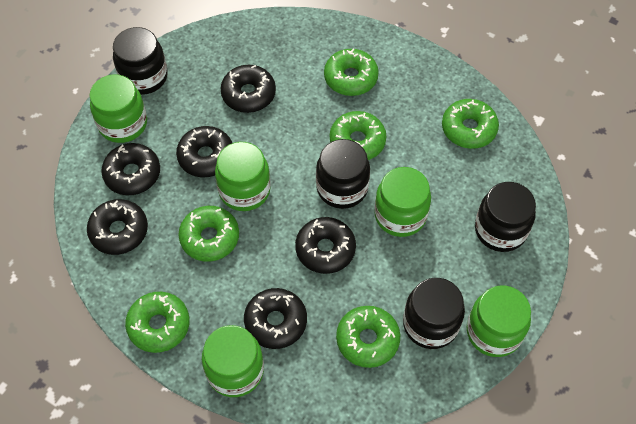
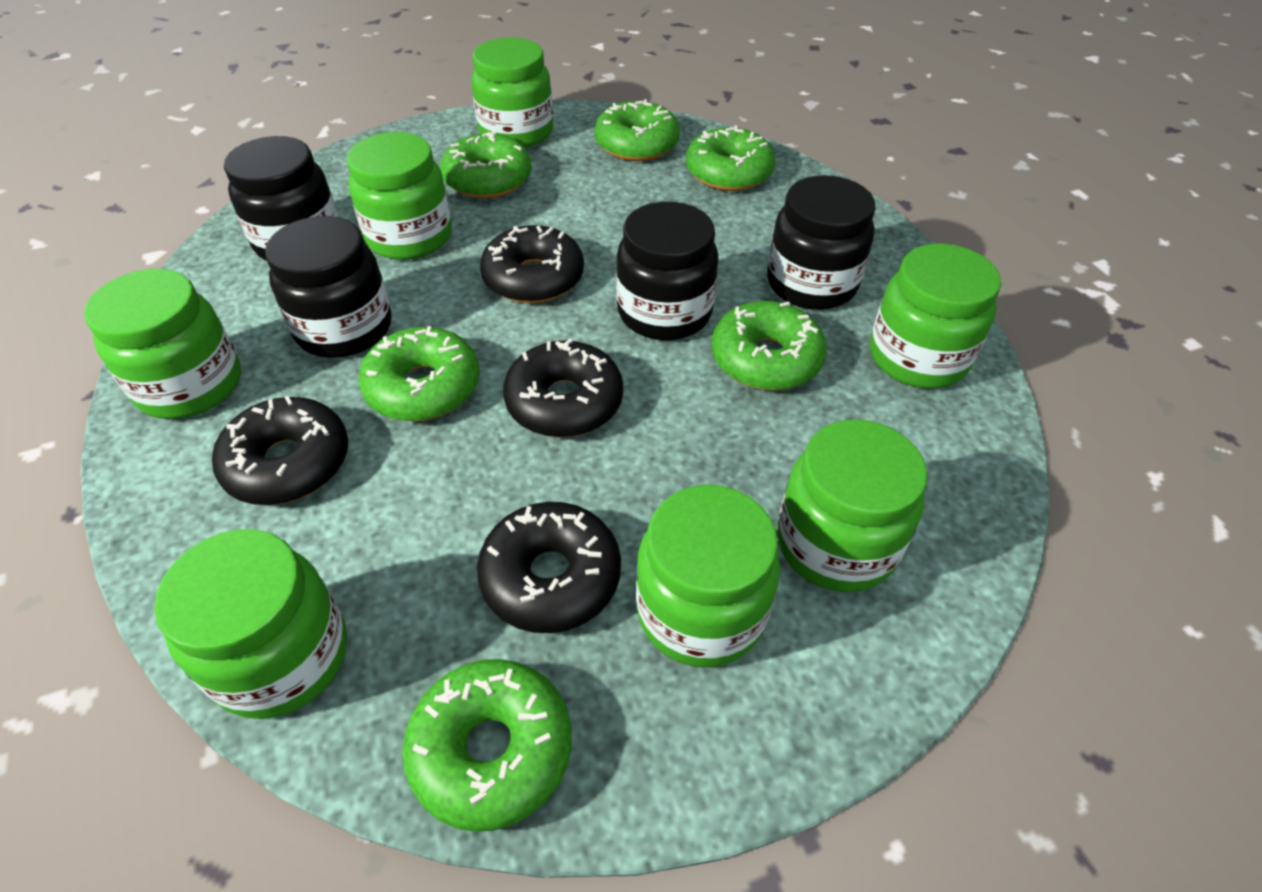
black donut: [87,199,148,255] [101,143,160,195] [176,126,232,177] [220,65,276,113] [244,288,307,349] [295,217,356,274] = 6 -> [212,396,348,505] [477,502,621,633] [480,225,584,303] [503,339,623,437] = 4
green jar: [90,75,147,143] [202,325,264,397] [215,142,271,211] [374,167,431,237] [467,286,531,357] = 5 -> [84,269,241,419] [154,529,347,719] [347,132,452,260] [471,37,553,148] [636,485,780,667] [777,419,928,592] [870,243,1001,388] = 7

